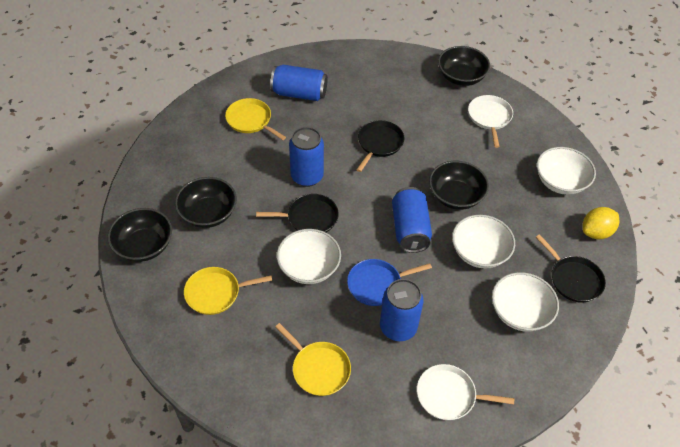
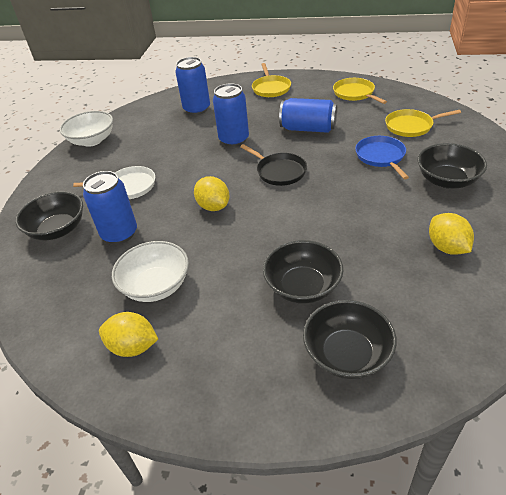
black pan: [256,194,339,233] [357,120,404,172] [536,234,606,303] = 3 -> [240,144,307,186] = 1
white bowl: [277,229,341,284] [452,215,515,269] [492,272,559,332] [537,147,596,195] = 4 -> [60,111,113,147] [112,241,189,302] = 2
white pan: [417,364,514,420] [468,95,513,148] = 2 -> [73,166,155,199] = 1
yellow lemon: [582,207,619,239] = 1 -> [99,312,158,357] [194,176,229,211] [429,213,474,255] = 3

